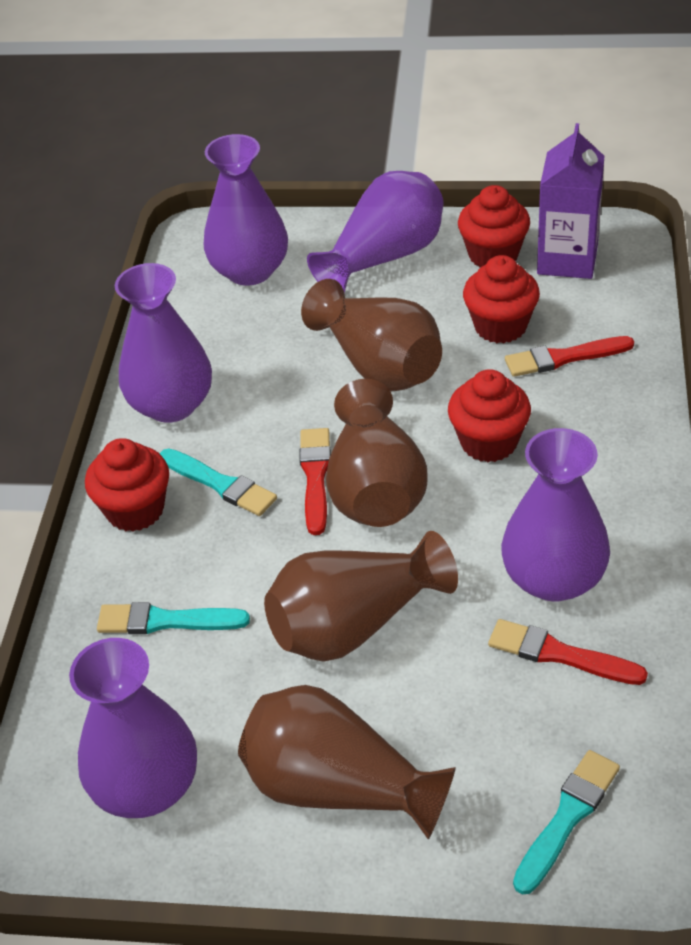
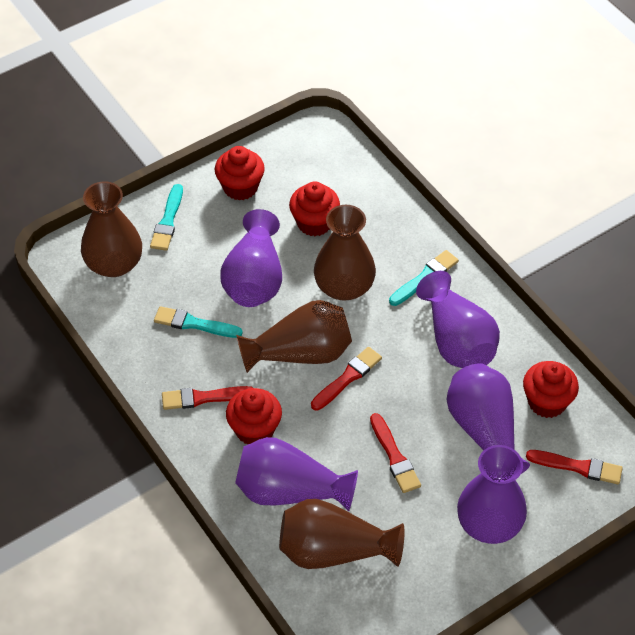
purple carton: [537,123,604,279] = 1 -> none = 0
red brush: [299,428,331,535] [488,619,648,685] [505,336,634,377] = 3 -> [162,386,253,410] [311,347,382,411] [370,413,421,493] [526,450,623,484] = 4

